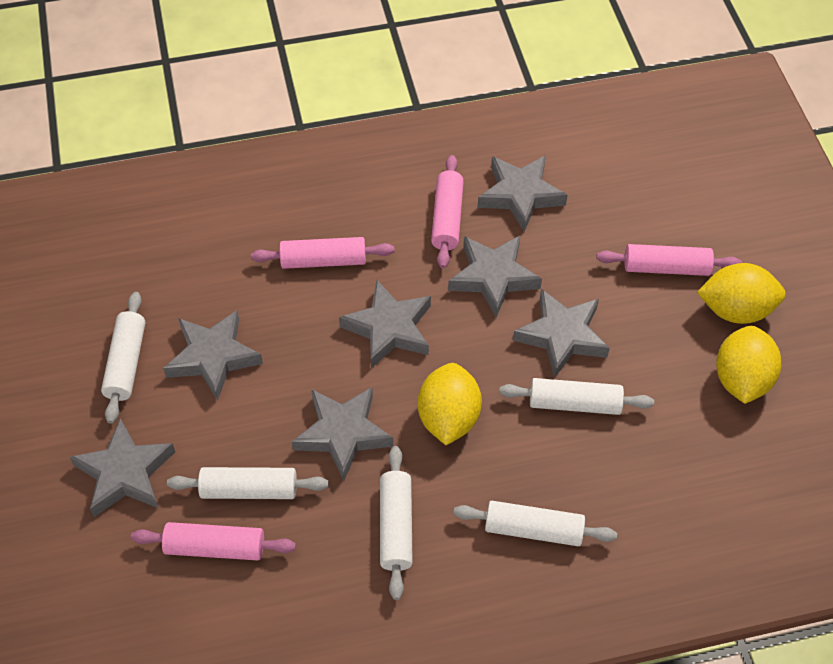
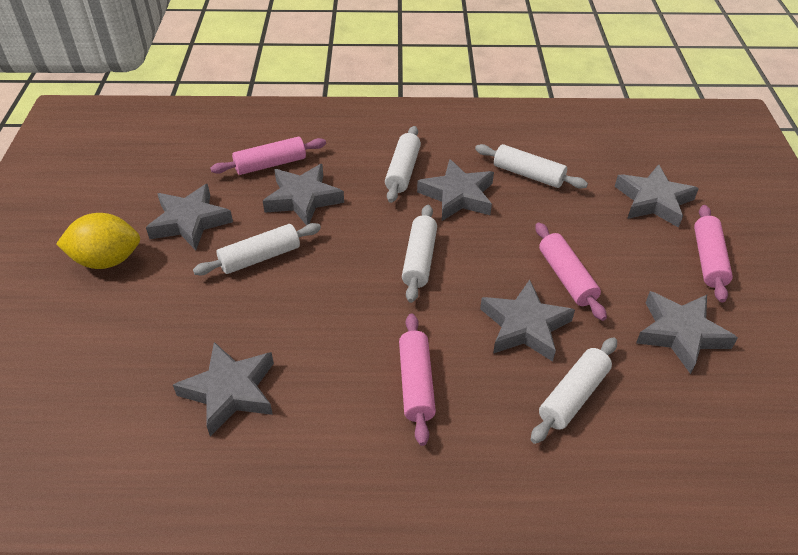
yellow lemon: [418,363,482,445] [697,263,786,324] [716,326,781,404] = 3 -> [56,213,140,269] = 1

